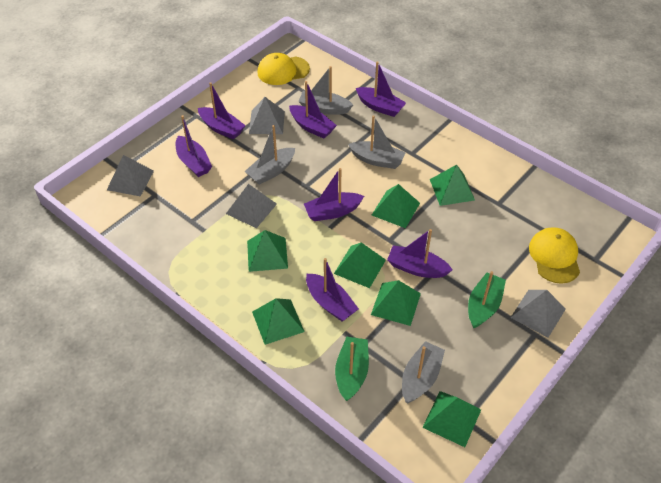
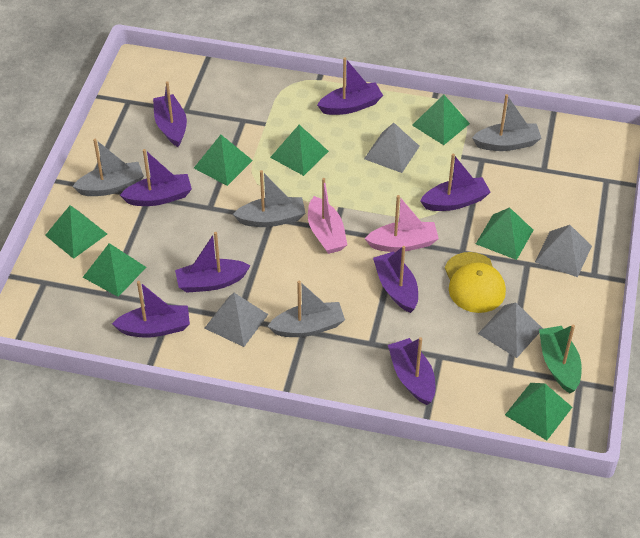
green boat: [335,337,369,401] [468,271,506,329] = 2 -> [539,324,582,393] = 1
pink boat: none = 0 -> [308,178,347,254] [365,195,439,252] = 2
purple boat: [176,115,212,177] [198,82,246,139] [289,81,337,139] [304,168,364,221] [306,258,359,321] [356,61,406,117] [387,229,452,278] = 7 -> [112,281,190,338] [120,149,192,206] [153,81,187,147] [175,232,251,293] [317,57,383,115] [373,246,418,313] [388,337,435,405] [420,154,491,211] = 8
yellow cap: [257,53,310,85] [529,227,580,284] = 2 -> [445,252,506,313] = 1

